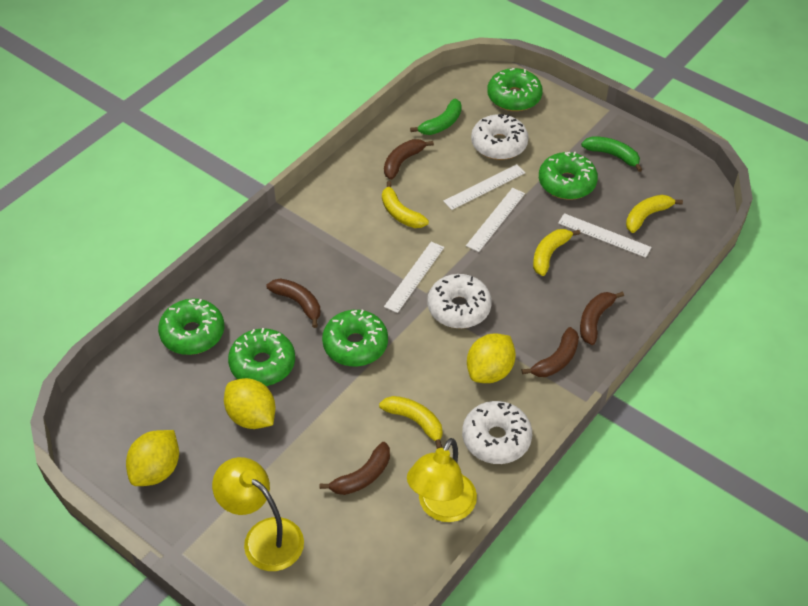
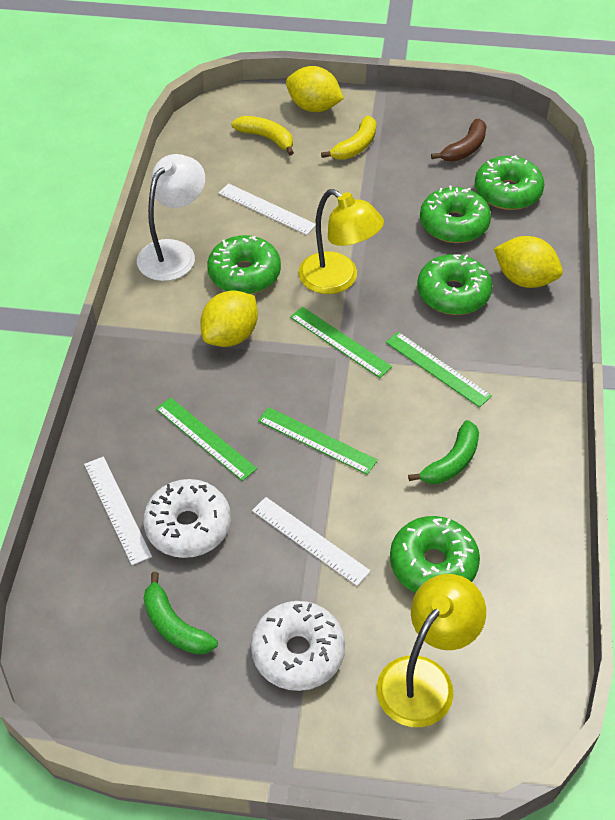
brown banana: [267,278,320,328] [320,442,390,495] [384,139,434,180] [522,327,579,377] [580,291,624,345] = 5 -> [431,119,487,162] = 1
green ruler: none = 0 -> [156,397,257,481] [258,407,378,475] [290,307,392,378] [386,332,492,407] = 4
white donut: [427,274,492,329] [462,401,532,464] [471,114,529,160] = 3 -> [143,479,231,558] [251,601,345,691] = 2
white lamp: none = 0 -> [137,154,205,281] = 1
white ruler: [384,242,444,313] [443,164,525,210] [466,188,525,252] [558,213,652,258] = 4 -> [84,457,152,565] [218,183,316,235] [252,497,371,586] = 3
yellow banana: [379,396,443,449] [382,181,429,228] [533,229,580,276] [626,195,683,233] = 4 -> [231,116,294,155] [321,116,376,159] = 2

